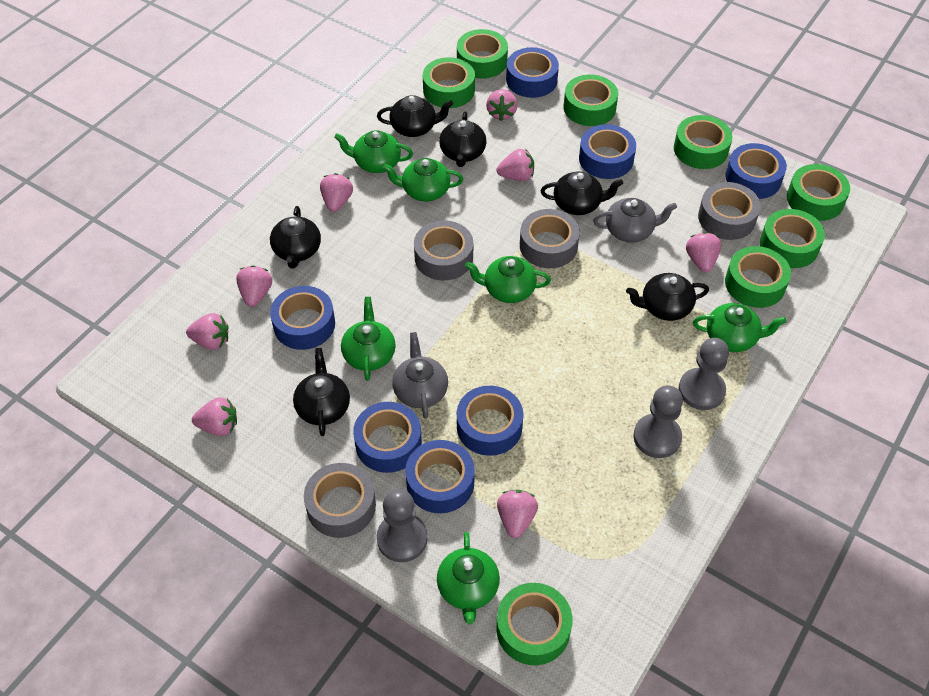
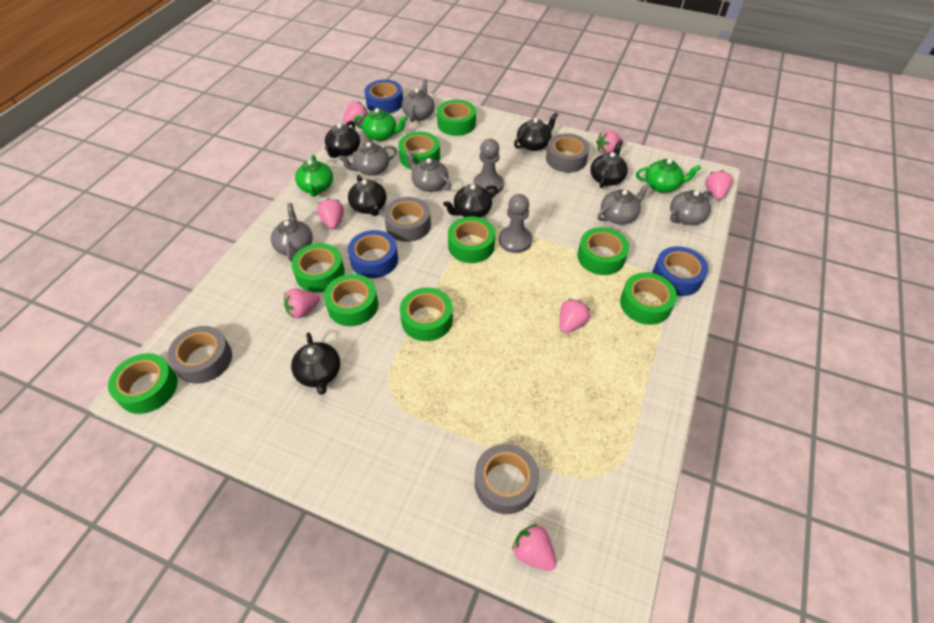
blue tape: [270,286,335,350] [353,402,422,473] [405,440,475,513] [457,386,523,456] [506,47,559,98] [579,124,636,179] [725,143,787,199] = 7 -> [348,230,398,278] [364,80,403,114] [653,246,708,296] = 3
green tape: [423,57,475,108] [457,29,508,79] [496,583,573,665] [564,75,618,126] [674,115,733,169] [725,246,791,308] [760,209,825,268] [787,164,850,221] = 8 -> [108,353,178,414] [291,243,345,293] [324,274,378,326] [398,132,440,170] [400,287,453,341] [437,100,476,136] [448,216,495,263] [577,227,629,275] [620,272,677,325] = 9
green teapot: [334,130,413,173] [341,297,396,381] [383,158,463,202] [437,532,500,625] [465,256,551,303] [693,303,786,352] = 6 -> [295,155,333,197] [354,108,408,141] [636,159,701,193] = 3
grey pawn: [377,489,428,562] [633,385,683,458] [678,338,729,410] = 3 -> [473,139,504,195] [499,194,532,253] = 2
grey teapot: [392,332,448,419] [593,198,677,243] = 2 -> [271,203,313,262] [339,142,397,176] [402,79,435,122] [405,150,451,192] [598,183,650,224] [670,190,711,225] = 6
pink strawberry: [186,313,229,350] [192,397,237,436] [236,265,272,307] [320,173,353,212] [486,89,518,121] [496,149,534,181] [497,490,538,538] [686,232,721,272] = 8 -> [284,289,320,318] [317,199,344,229] [343,101,368,125] [512,524,557,571] [560,299,590,333] [596,130,623,154] [705,170,733,200] = 7

